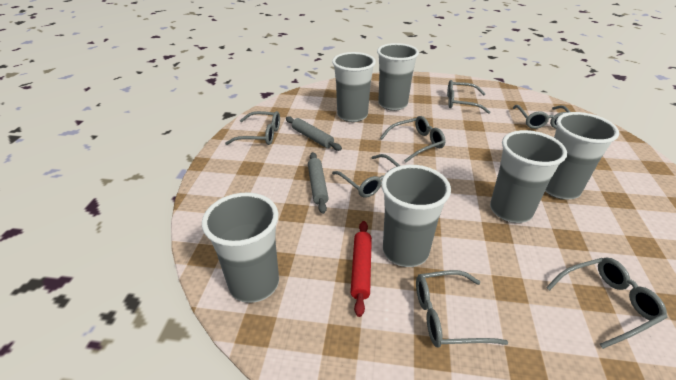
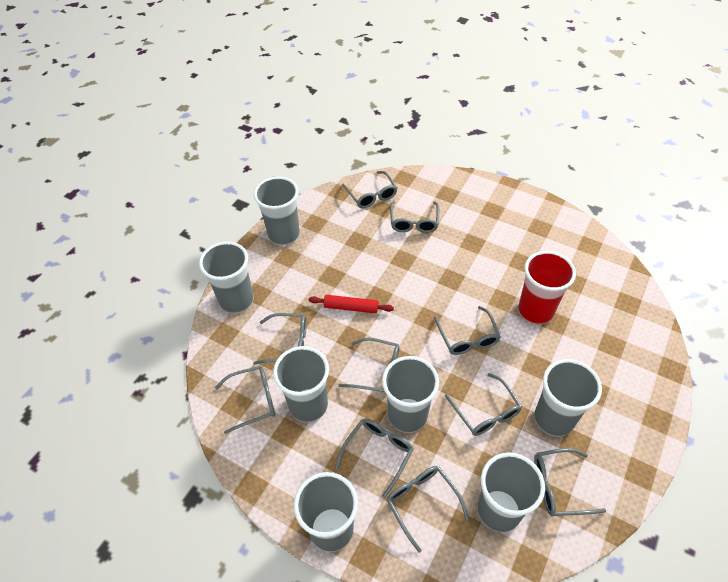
grey cup: [202,193,279,303] [332,52,376,122] [377,43,419,111] [381,165,451,267] [490,130,567,223] [545,112,619,200] = 6 -> [199,241,254,313] [254,176,300,245] [273,346,329,422] [294,472,358,552] [382,356,439,433] [478,452,545,532] [534,359,602,437] = 7
grey glasses: [225,111,280,145] [332,154,400,198] [380,116,446,162] [416,270,509,348] [447,80,490,114] [513,105,570,129] [546,258,667,349] = 7 -> [215,366,275,434] [253,313,307,365] [335,418,414,498] [339,338,400,394] [342,171,397,208] [386,466,469,553] [390,201,439,233] [434,306,501,355] [445,373,522,436] [534,448,606,517] = 10
grey rolling pin: [286,116,342,151] [308,152,328,214] = 2 -> none = 0
red cup: none = 0 -> [518,251,576,324] = 1

